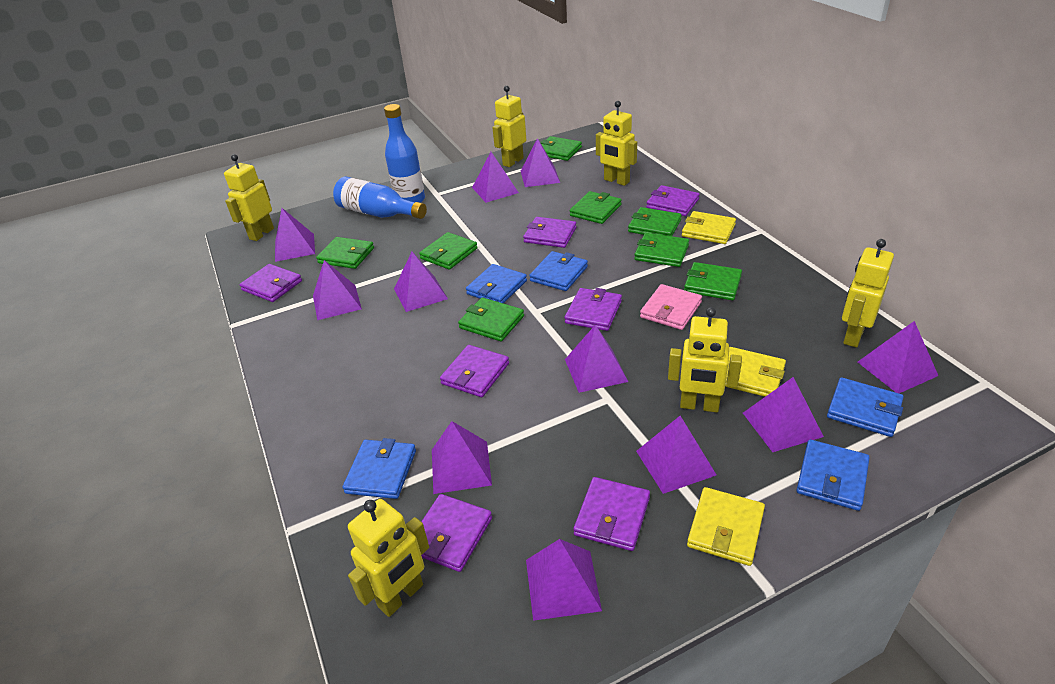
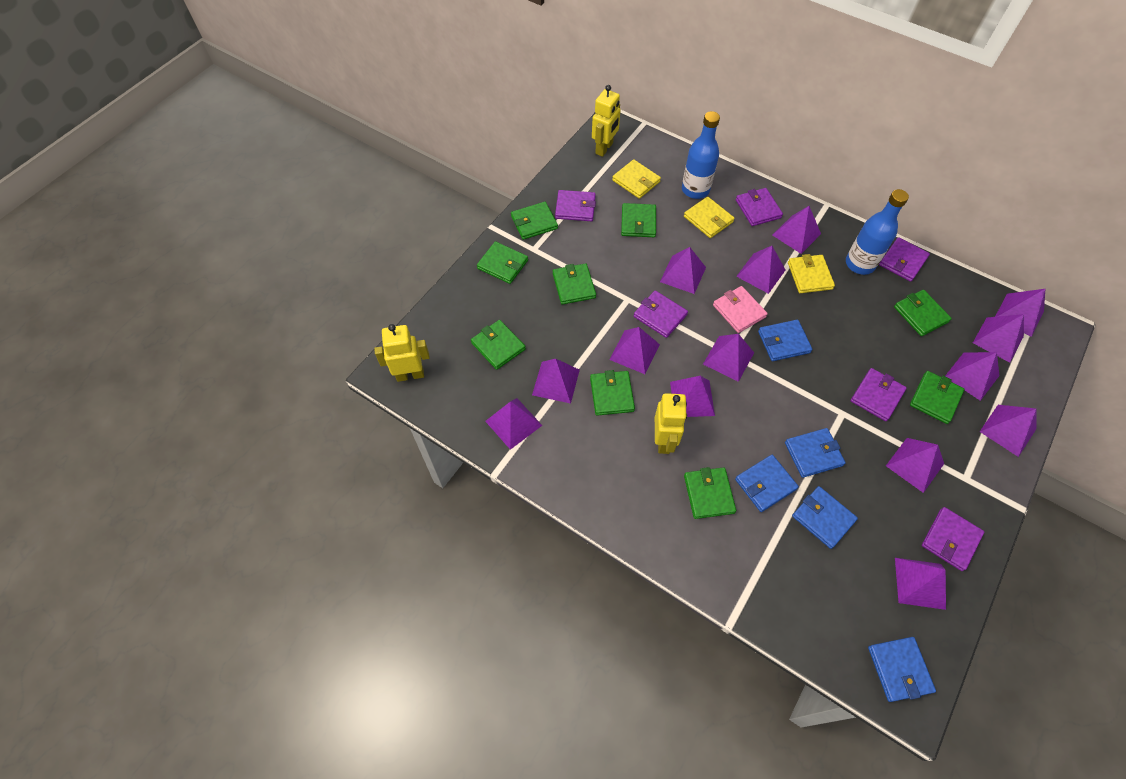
green wallet: [316,237,374,269] [419,232,478,270] [458,297,524,342] [540,136,582,161] [570,191,622,224] [628,207,682,236] [634,233,689,267] [684,262,742,300] = 8 -> [471,320,526,370] [477,241,528,284] [511,202,558,240] [553,263,596,305] [590,370,635,416] [621,203,656,237] [684,467,736,519] [894,290,952,336] [910,371,965,424] = 9
purple pyramid: [275,208,315,262] [313,260,362,320] [394,252,448,312] [432,421,492,494] [472,152,519,203] [521,138,560,187] [526,539,602,621] [565,324,628,393] [636,416,716,494] [743,377,824,452] [858,321,938,393] = 11 -> [485,398,542,450] [532,359,580,404] [609,327,660,374] [660,247,706,294] [670,376,715,417] [703,334,754,382] [736,246,785,294] [772,206,821,254] [886,438,944,493] [895,558,946,610] [945,352,999,401] [973,314,1024,362] [980,405,1036,457] [995,289,1045,337] = 14
purple wallet: [239,264,302,302] [421,494,492,572] [440,345,509,397] [523,217,576,248] [565,288,622,331] [573,477,650,551] [646,185,700,216] = 7 -> [555,190,596,221] [634,290,688,338] [736,188,783,226] [851,368,907,421] [879,237,930,282] [922,507,984,571] = 6
yellow robot: [224,154,274,241] [348,499,429,617] [492,86,526,167] [596,101,637,186] [668,307,742,412] [842,239,894,347] = 6 -> [374,324,430,382] [592,85,621,157] [655,393,687,454] = 3

